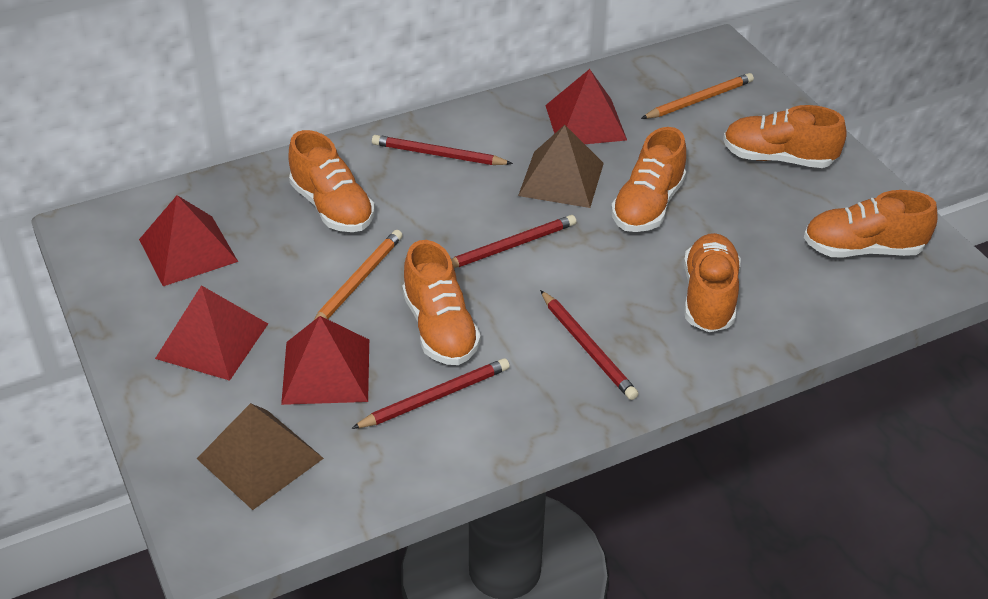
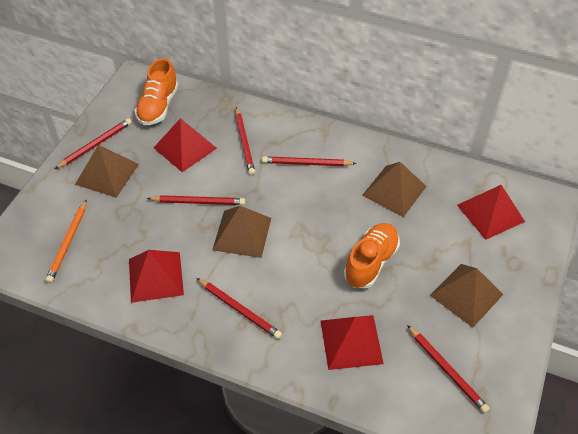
brown pyramid: [197,403,324,510] [518,125,604,208] = 2 -> [75,145,139,198] [212,206,271,258] [362,162,427,217] [430,264,504,328] = 4
orange pencil: [313,230,403,321] [641,73,754,119] = 2 -> [45,199,87,283] = 1
orange shoe: [288,130,375,232] [402,240,481,365] [611,127,686,232] [684,233,741,333] [723,105,847,168] [804,190,938,258] = 6 -> [135,58,178,125] [344,223,400,288] = 2
red pencil: [351,358,510,429] [372,135,513,165] [451,215,576,268] [540,290,638,400] = 4 -> [55,118,132,169] [147,195,245,205] [197,278,282,339] [235,107,255,175] [262,156,357,166] [407,325,490,413] = 6

